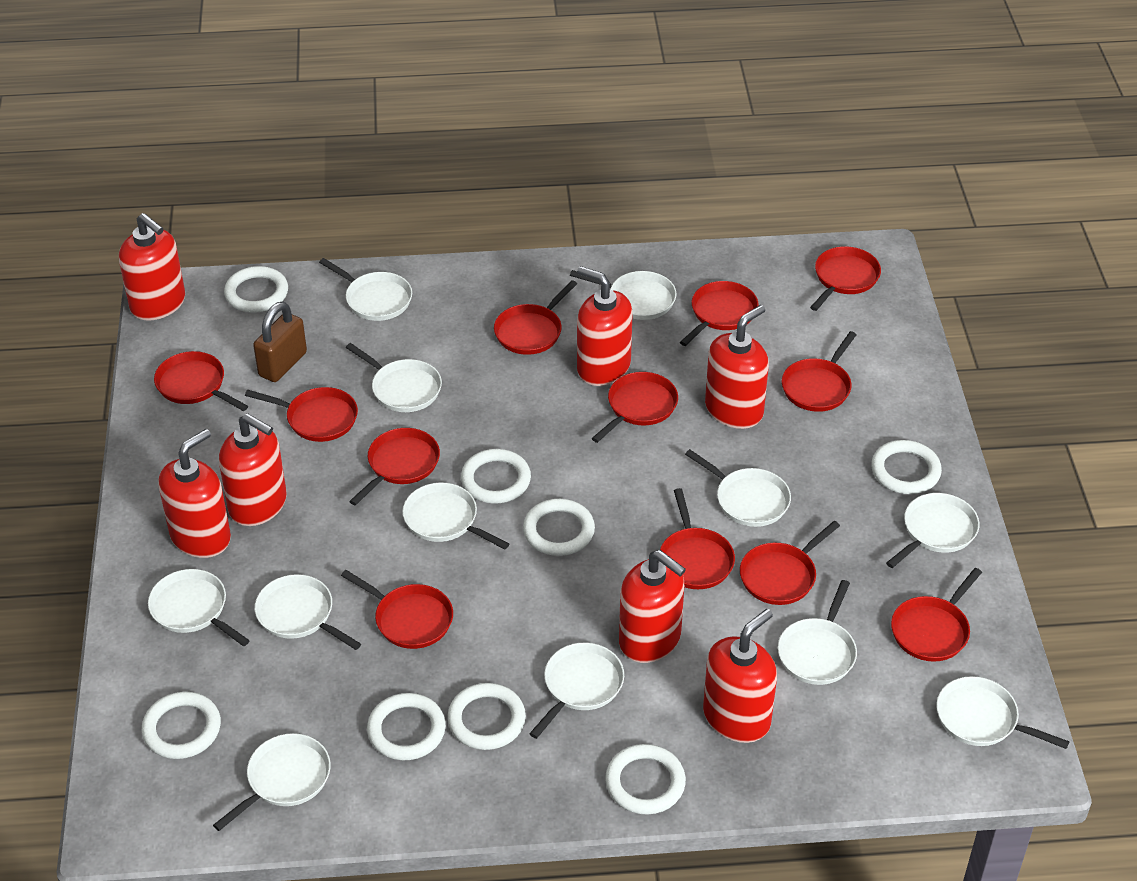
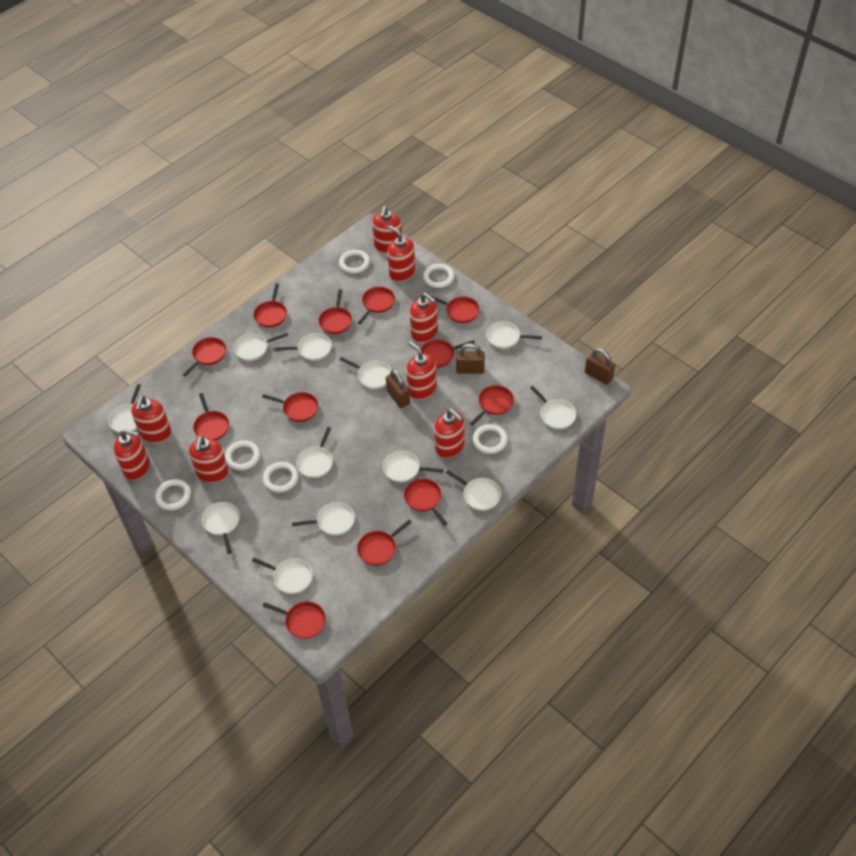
brown padlock: [253,302,307,382] = 1 -> [386,369,410,408] [456,343,485,374] [585,348,615,385] = 3
red soap dispenser: [119,213,185,320] [158,429,231,558] [219,413,287,526] [577,266,633,386] [619,550,686,663] [703,609,777,743] [705,305,769,429] = 7 -> [114,429,150,480] [131,396,171,443] [189,436,229,483] [372,206,402,254] [387,226,415,282] [406,341,437,400] [410,293,438,343] [434,409,465,458] = 8
white ring: [142,692,221,759] [224,266,288,313] [367,693,446,760] [447,683,526,750] [461,449,531,504] [523,499,595,556] [605,744,686,814] [871,440,942,494] = 8 -> [155,479,191,510] [225,440,260,470] [263,462,298,492] [339,250,370,273] [423,264,454,288] [473,424,508,454] = 6

